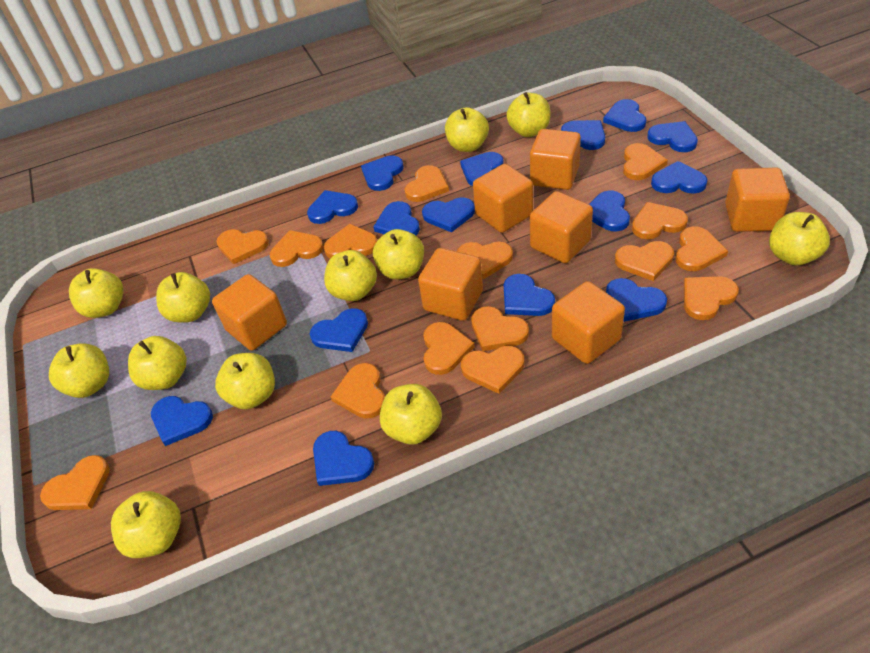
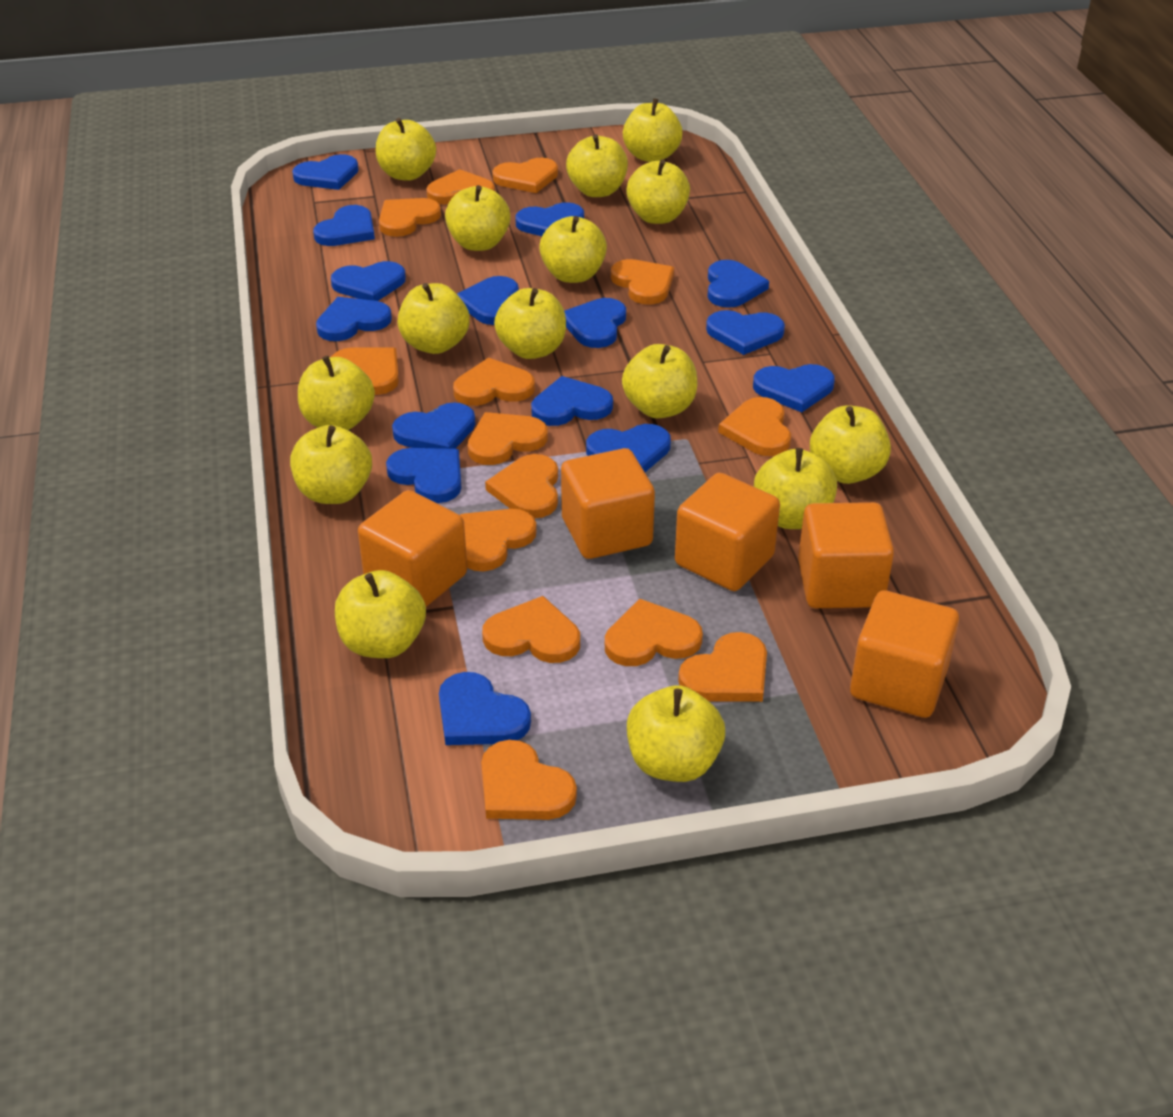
orange cube: [212,274,287,351] [418,248,483,321] [473,164,533,233] [530,129,581,190] [530,191,593,263] [552,281,625,364] [725,167,790,232] = 7 -> [358,490,467,607] [561,448,655,559] [675,473,780,591] [798,502,894,608] [850,590,959,718] = 5
orange heart: [40,455,110,510] [216,229,269,264] [270,230,324,267] [324,224,377,259] [331,363,385,419] [404,165,449,202] [423,322,475,375] [457,242,513,279] [461,346,524,394] [471,306,529,351] [615,241,674,281] [623,143,668,180] [632,202,688,239] [675,227,728,271] [684,276,739,320] = 15 -> [331,348,399,395] [379,198,441,237] [426,169,495,204] [453,358,535,406] [460,509,537,571] [468,412,548,465] [481,740,577,820] [482,596,580,663] [485,454,558,518] [492,158,558,193] [605,599,703,666] [611,259,674,304] [678,632,767,702] [718,397,791,456] = 14
yellow apple: [49,343,109,398] [69,268,124,318] [111,491,181,558] [128,336,187,390] [156,272,210,323] [215,353,275,409] [324,250,377,301] [373,229,424,280] [380,384,442,445] [445,107,489,152] [507,92,551,137] [769,212,830,265] = 12 -> [290,425,372,504] [298,356,375,430] [335,570,426,658] [376,118,436,181] [397,283,470,354] [445,185,511,251] [494,288,566,359] [539,216,607,283] [566,134,628,197] [622,344,697,418] [623,98,683,162] [626,160,690,224] [627,686,725,782] [754,448,837,529] [810,405,891,484] = 15

